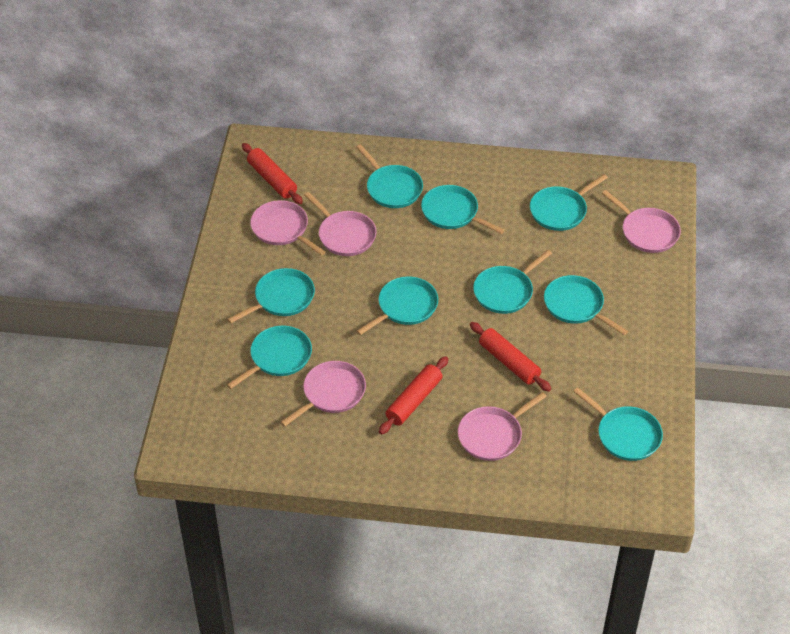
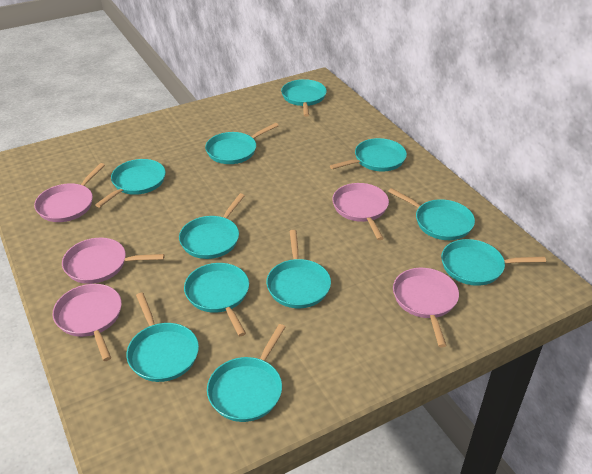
red rolling pin: [242,143,303,204] [379,356,449,435] [470,322,552,392] = 3 -> none = 0
turquoise pan: [227,268,315,323] [227,326,312,389] [356,145,423,208] [356,276,438,335] [421,185,505,234] [473,250,552,314] [530,174,608,231] [544,275,628,335] [573,387,663,461] = 9 -> [95,159,166,208] [126,293,199,382] [179,193,245,259] [184,263,249,336] [205,123,279,164] [207,324,285,422] [266,230,331,308] [281,79,327,117] [330,138,407,172] [388,188,475,240] [441,239,546,286] = 11

